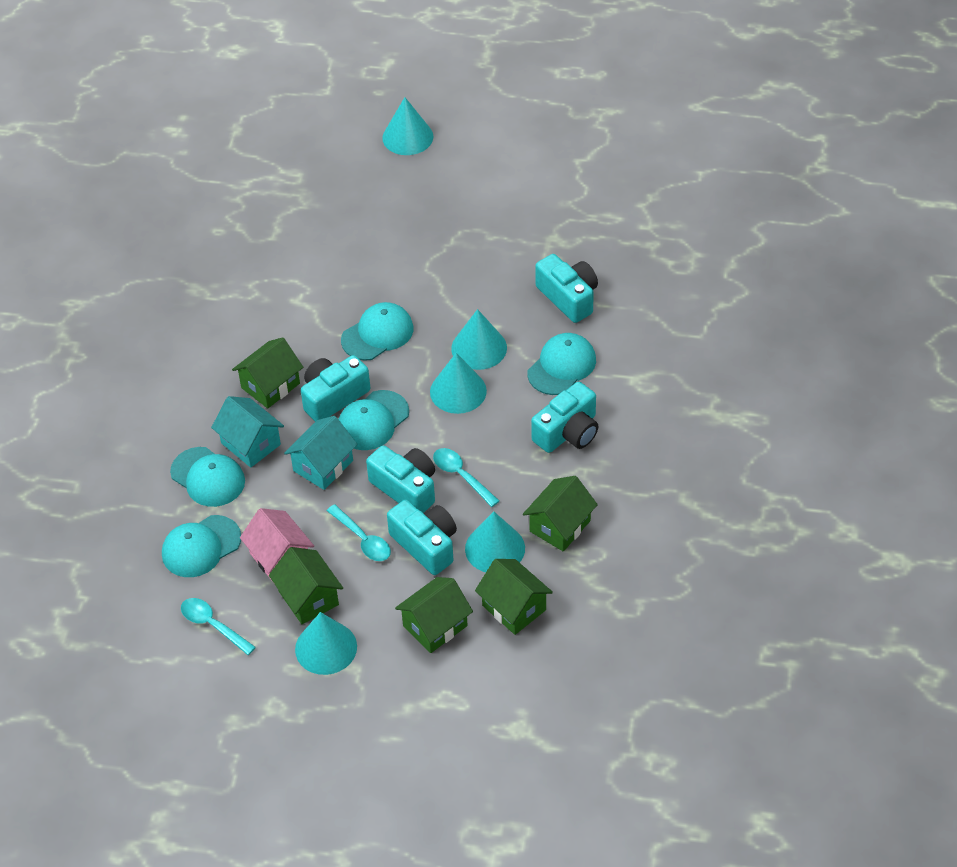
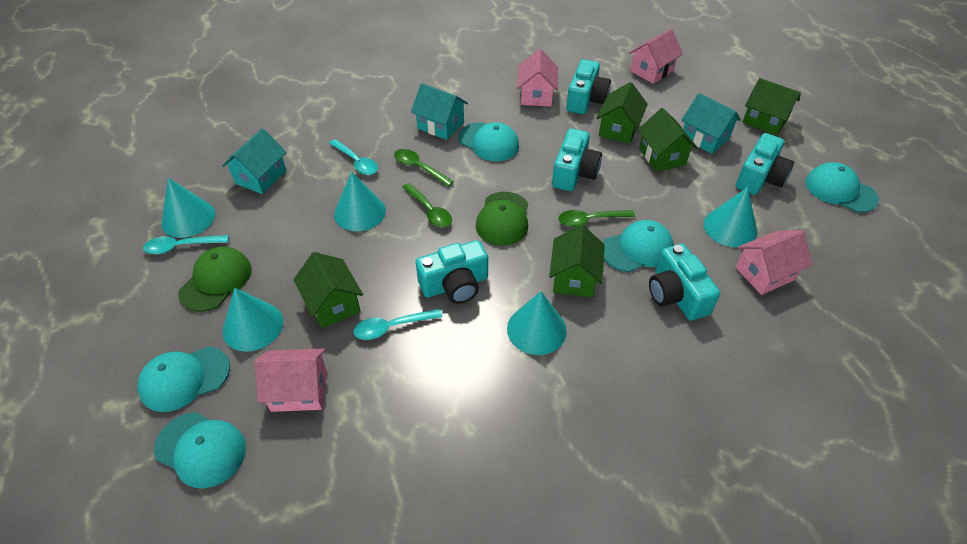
green cap: none = 0 -> [178,247,251,312] [476,192,528,245] = 2
green spoon: none = 0 -> [394,149,454,187] [403,183,452,227] [558,210,635,227] = 3
pink house: [240,508,314,582] = 1 -> [255,349,327,412] [517,49,558,106] [629,29,683,84] [735,230,812,295] = 4
turquoise house: [211,396,284,468] [284,416,358,490] = 2 -> [222,128,287,194] [411,83,468,140] [681,93,741,154] = 3

